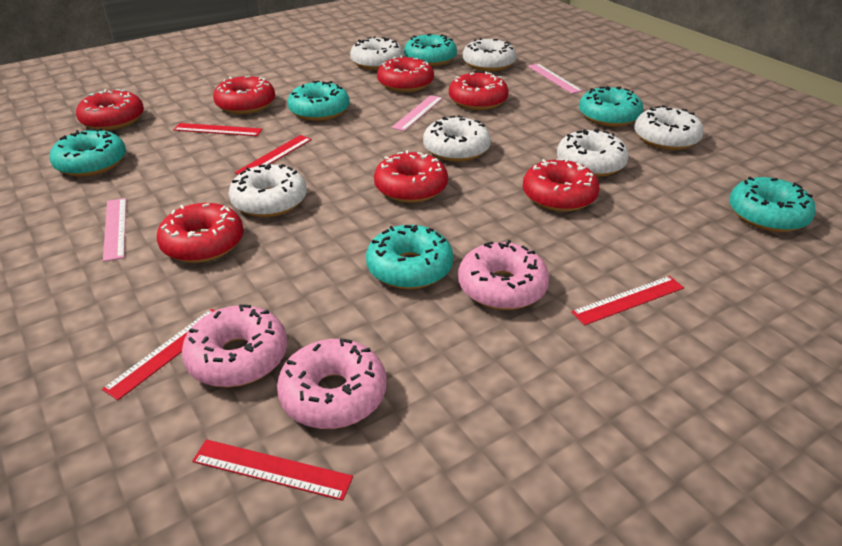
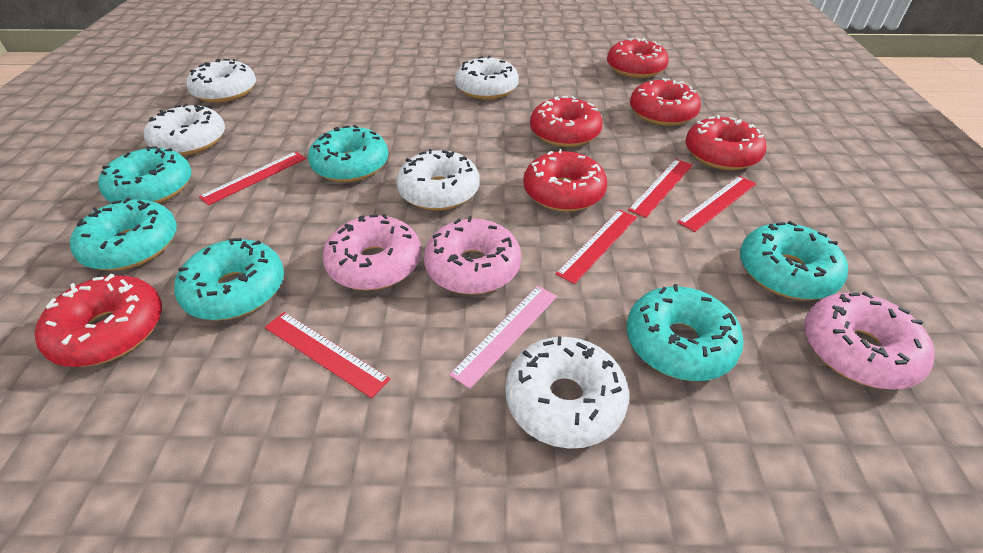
pink ruler: [103,198,126,262] [391,95,443,131] [528,64,583,94] = 3 -> [449,286,557,389] = 1
red donut: [76,89,144,130] [157,203,244,263] [213,76,275,114] [374,150,448,203] [377,56,434,92] [449,72,509,110] [523,158,600,212] = 7 -> [34,274,162,367] [523,149,607,212] [530,96,603,147] [607,38,669,78] [630,78,701,126] [685,115,766,170] = 6
white donut: [229,164,307,217] [350,36,404,70] [423,115,491,162] [463,38,516,71] [557,129,629,177] [634,105,704,150] = 6 -> [144,103,225,156] [186,59,256,103] [396,149,480,211] [455,56,519,100] [505,336,629,449] = 5

